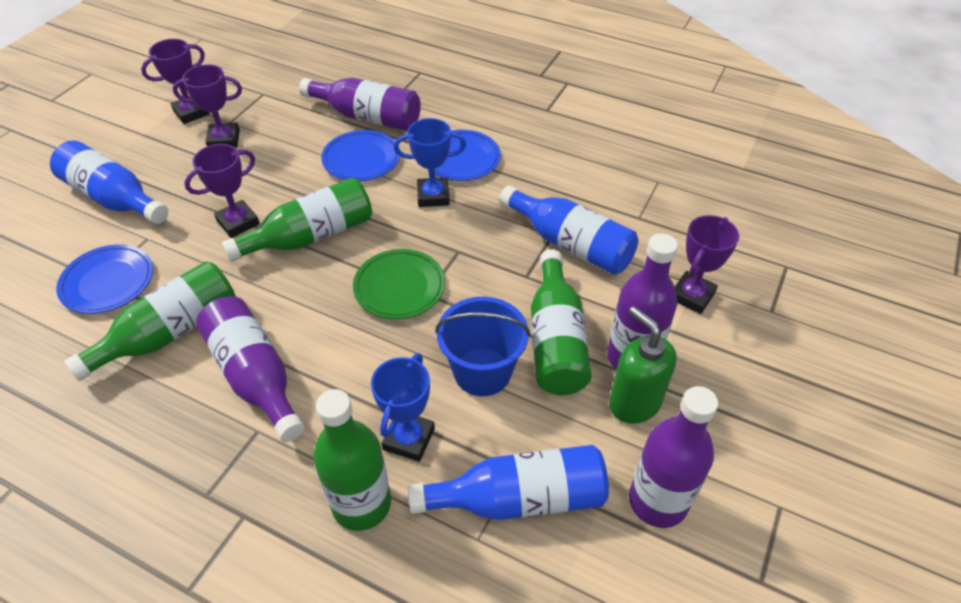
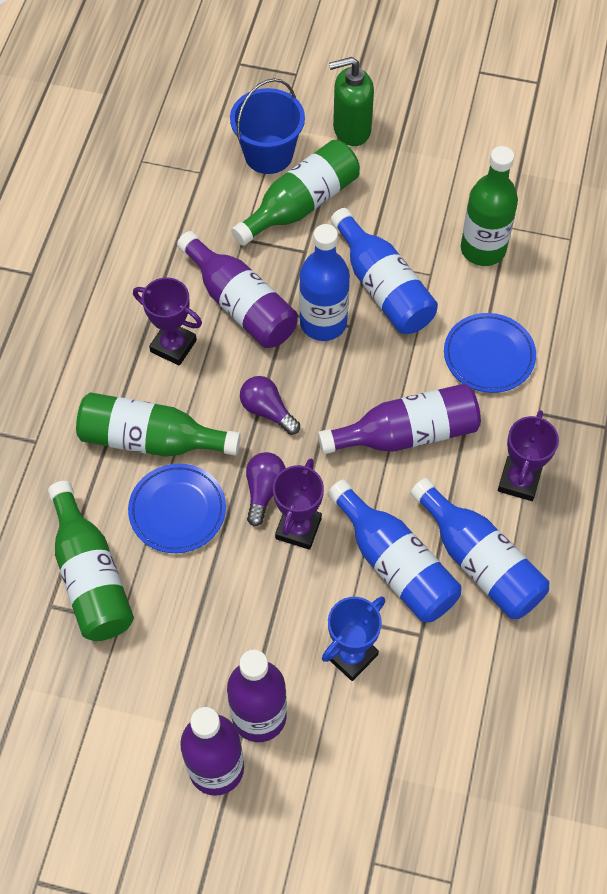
blue bottle: [50,141,168,224] [408,445,609,520] [499,185,638,275] = 3 -> [299,224,350,341] [328,479,462,622] [331,208,438,334] [410,478,549,619] = 4
blue plate: [56,244,153,314] [321,130,400,181] [435,130,501,181] = 3 -> [128,464,226,553] [444,313,536,393] = 2
blue trophy: [371,353,435,462] [394,118,466,207] = 2 -> [322,596,385,681] = 1
green plate: [353,249,445,319] = 1 -> none = 0
purple light bulb: none = 0 -> [240,376,300,435] [246,452,285,526] = 2
purple trophy: [141,39,210,124] [173,65,242,148] [184,144,260,238] [675,215,739,314] = 4 -> [133,277,202,366] [273,459,324,550] [498,410,559,501] = 3

